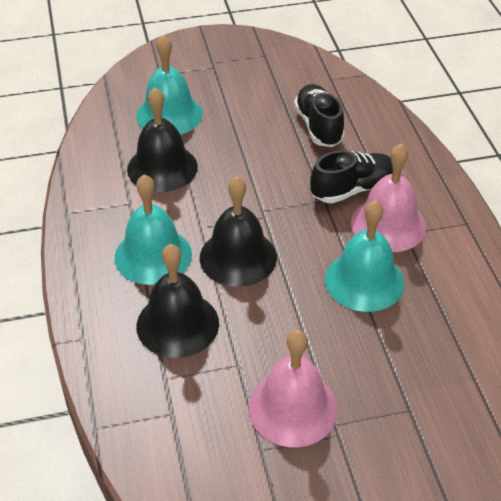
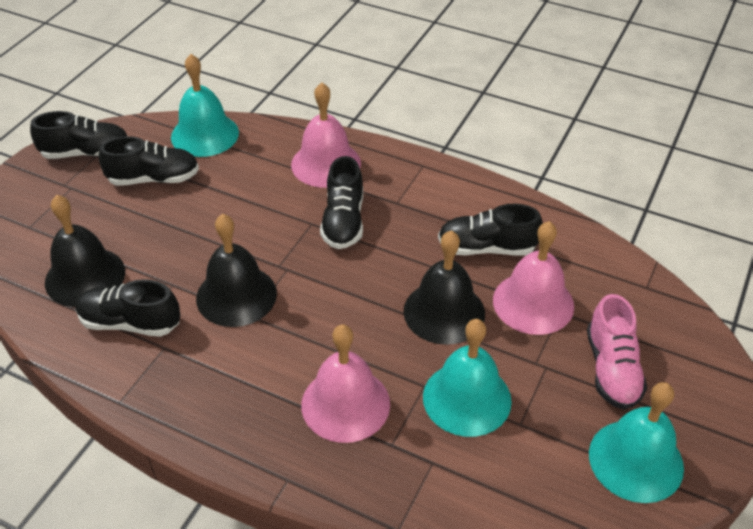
black shoe: [294,84,345,147] [310,150,393,203] = 2 -> [30,111,127,159] [75,279,180,337] [99,136,199,186] [320,156,363,249] [438,204,543,256] = 5
pink bell: [249,330,338,447] [351,144,426,252] = 2 -> [291,83,361,188] [301,324,390,443] [493,221,574,335] = 3
pink shoe: none = 0 -> [587,294,647,410] = 1

